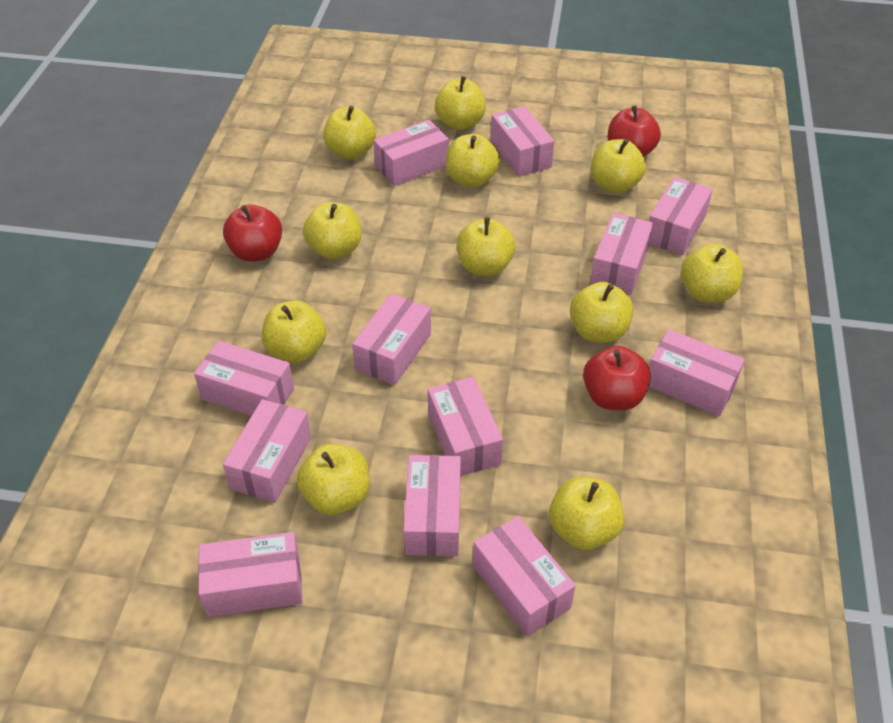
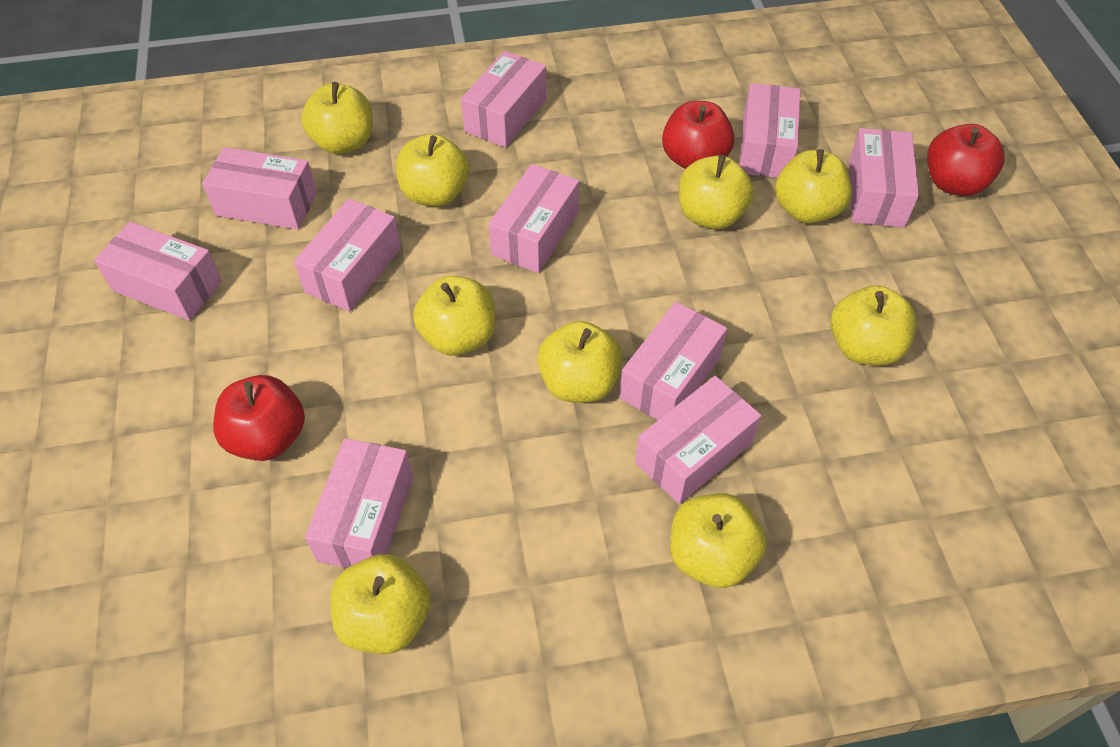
pink box: [194,341,294,416] [198,532,303,617] [223,399,311,503] [352,293,431,385] [374,120,449,186] [403,455,461,556] [428,377,503,476] [473,516,576,636] [491,106,554,177] [590,213,653,295] [649,177,713,255] [649,329,745,416] = 12 -> [94,222,222,321] [202,147,317,230] [294,198,401,312] [305,438,413,568] [461,51,547,148] [488,164,579,273] [619,302,727,420] [635,376,761,504] [739,83,800,178] [849,128,919,228] = 10
yellow apple: [262,300,326,363] [297,444,370,515] [303,202,361,259] [323,106,376,159] [435,76,486,130] [446,134,500,188] [457,217,516,276] [549,477,624,550] [570,282,634,343] [591,139,646,193] [681,244,743,303] = 11 -> [301,82,373,154] [331,554,431,654] [396,134,470,206] [413,276,495,356] [537,321,622,403] [670,494,766,588] [679,155,754,229] [775,149,852,224] [831,285,917,365] = 9

